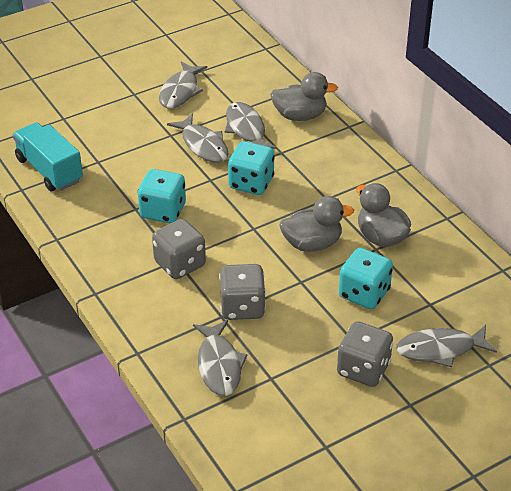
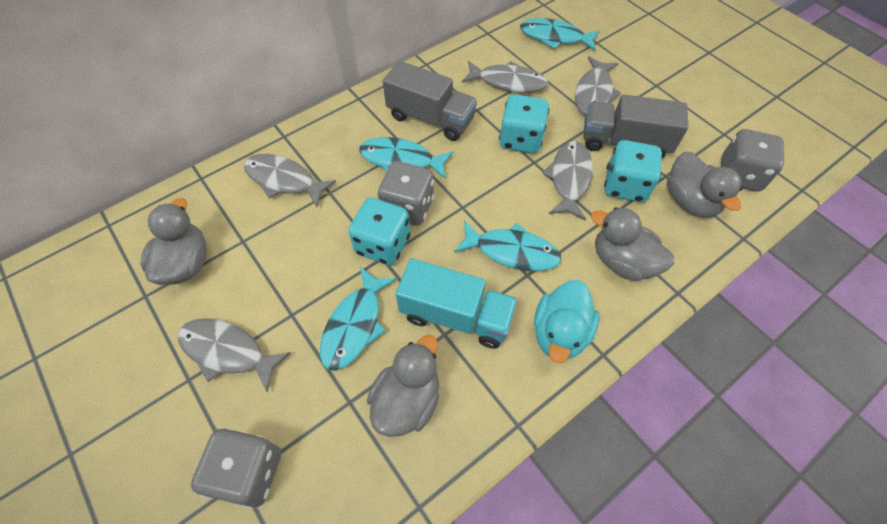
grey duck: [270,72,338,121] [279,196,354,252] [356,183,411,247] = 3 -> [140,198,207,285] [367,335,439,437] [591,207,674,281] [667,151,743,218] = 4
grey truck: none = 0 -> [383,61,477,141] [583,94,689,158] = 2
turquoise duck: none = 0 -> [534,280,599,363] = 1
turquoise fish: none = 0 -> [320,267,396,371] [359,137,453,178] [454,221,562,271] [520,18,600,51] = 4

